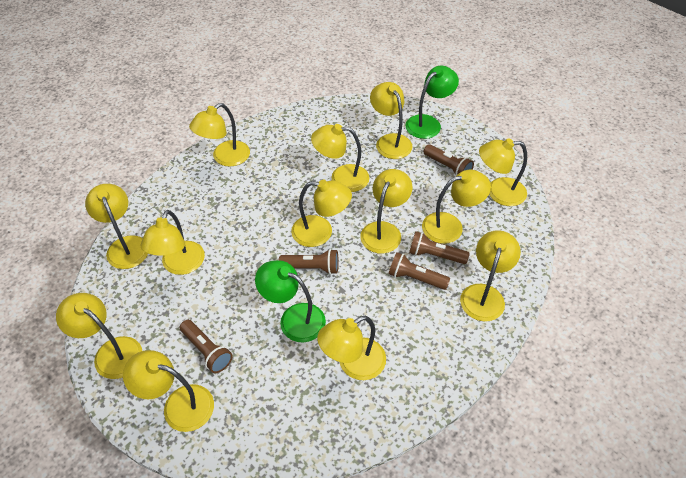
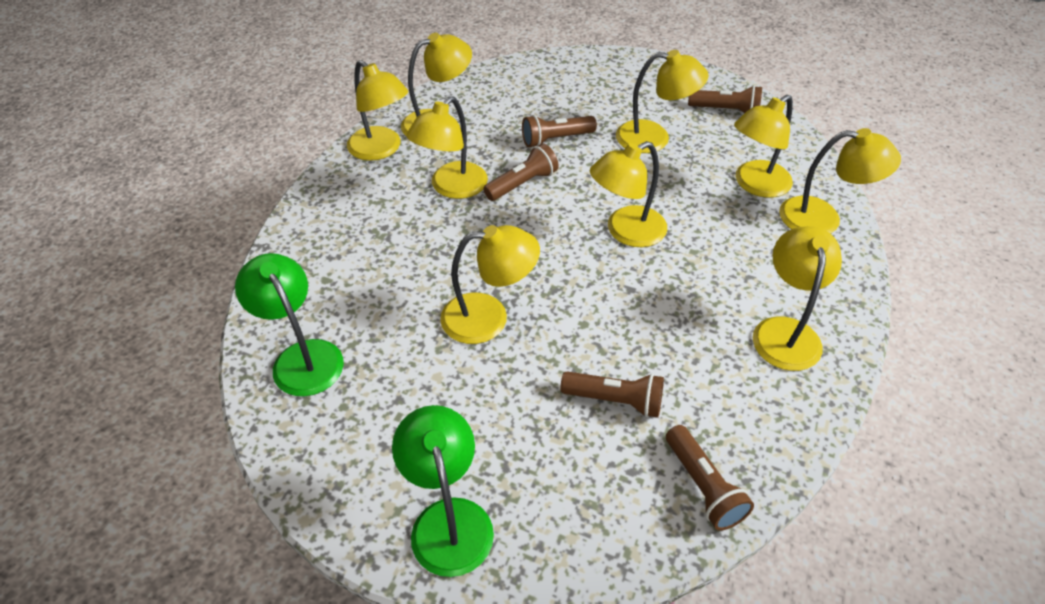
yellow lamp: [56,293,142,379] [85,184,148,269] [123,350,214,432] [140,210,205,275] [189,103,250,167] [291,180,352,247] [311,124,369,192] [317,316,386,380] [360,169,412,254] [370,82,412,159] [422,170,491,244] [460,230,521,321] [479,138,527,206] = 13 -> [347,60,408,161] [401,33,472,137] [406,96,488,199] [440,225,540,344] [590,141,667,247] [616,50,709,153] [734,95,793,198] [753,226,842,371] [779,128,901,234] = 9

